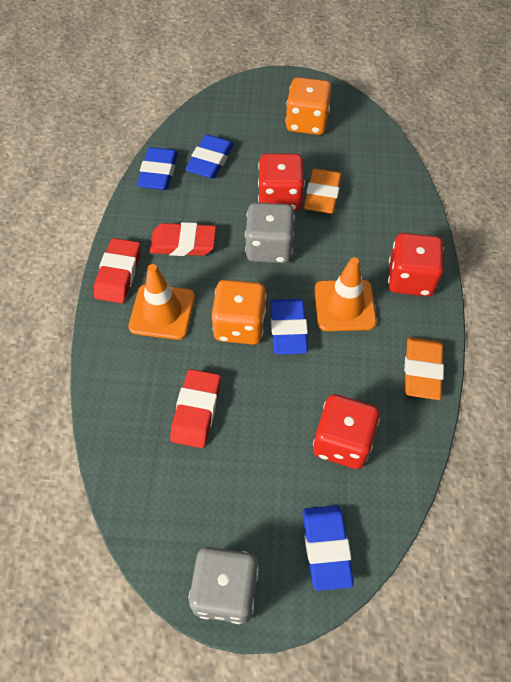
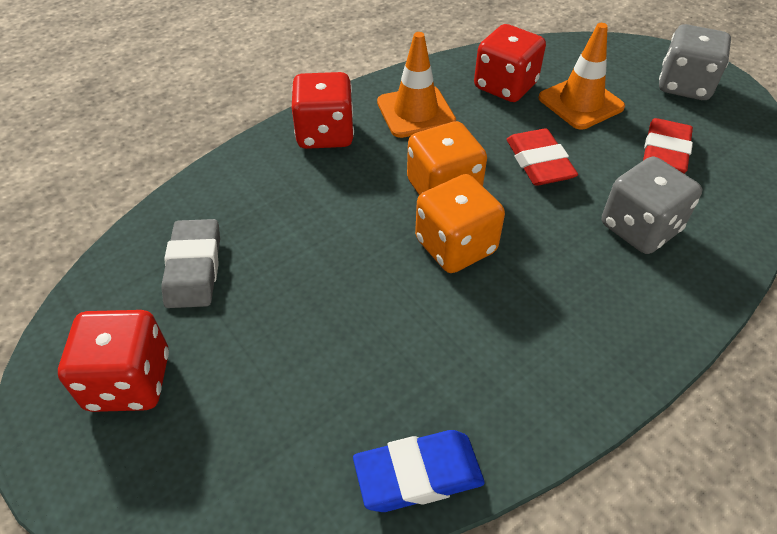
blue eraser: [137,147,178,190] [185,135,234,179] [270,299,308,355] [302,505,354,591] = 4 -> [353,430,485,512] = 1
grey eraser: none = 0 -> [161,219,220,308] = 1
orange eraser: [304,169,342,214] [404,337,444,400] = 2 -> none = 0
red eraser: [94,238,140,303] [150,222,216,256] [170,369,221,448] = 3 -> [506,128,578,186] [643,118,693,173] = 2

